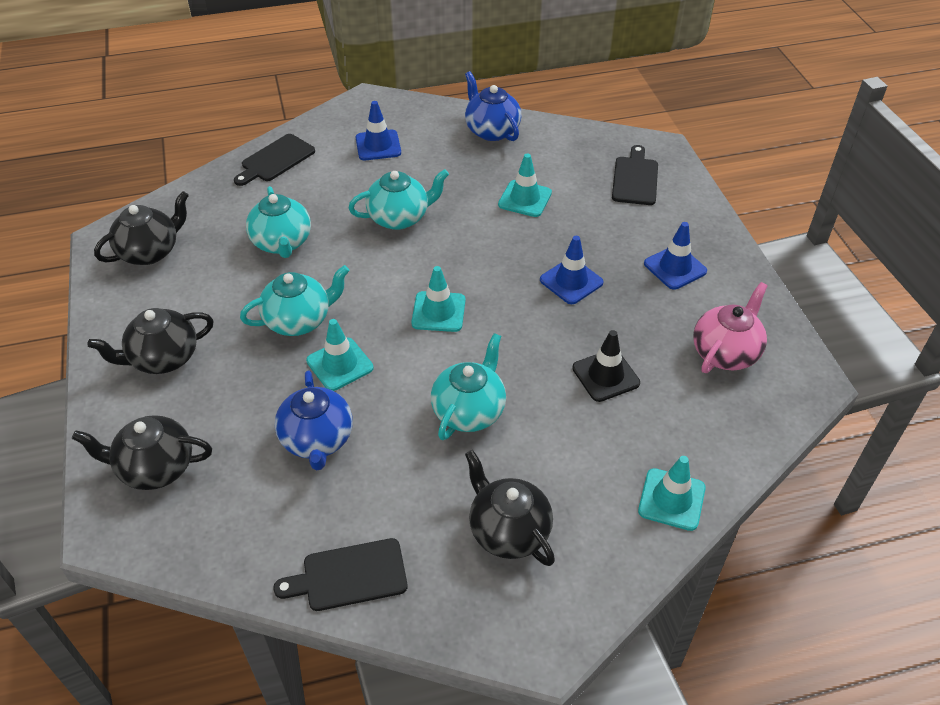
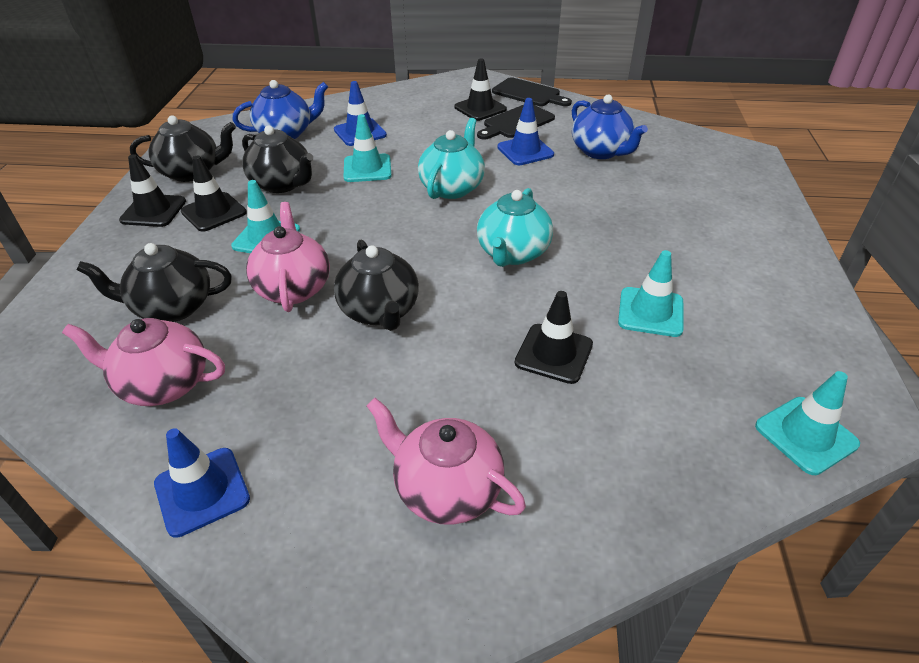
black cutting board: [234,134,315,186] [273,538,408,611] [612,145,658,205] = 3 -> [477,105,555,140] [492,77,572,106] = 2
black traffic cone: [572,330,640,402] = 1 -> [119,154,186,227] [181,155,247,232] [454,59,507,121] [515,291,593,384] = 4
pink teapot: [693,282,768,373] = 1 -> [62,318,225,406] [246,202,330,312] [367,398,526,525] = 3
turquoise teapot: [240,265,349,336] [246,186,311,258] [349,169,449,230] [431,333,506,440] = 4 -> [418,118,485,199] [477,188,553,267] = 2

